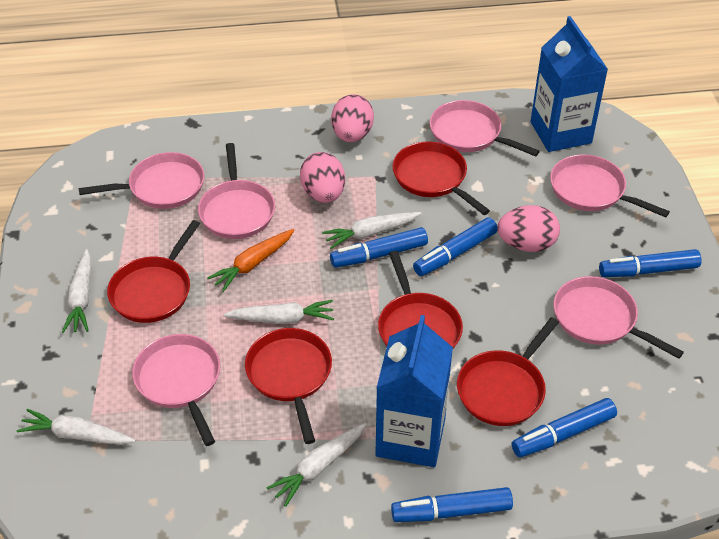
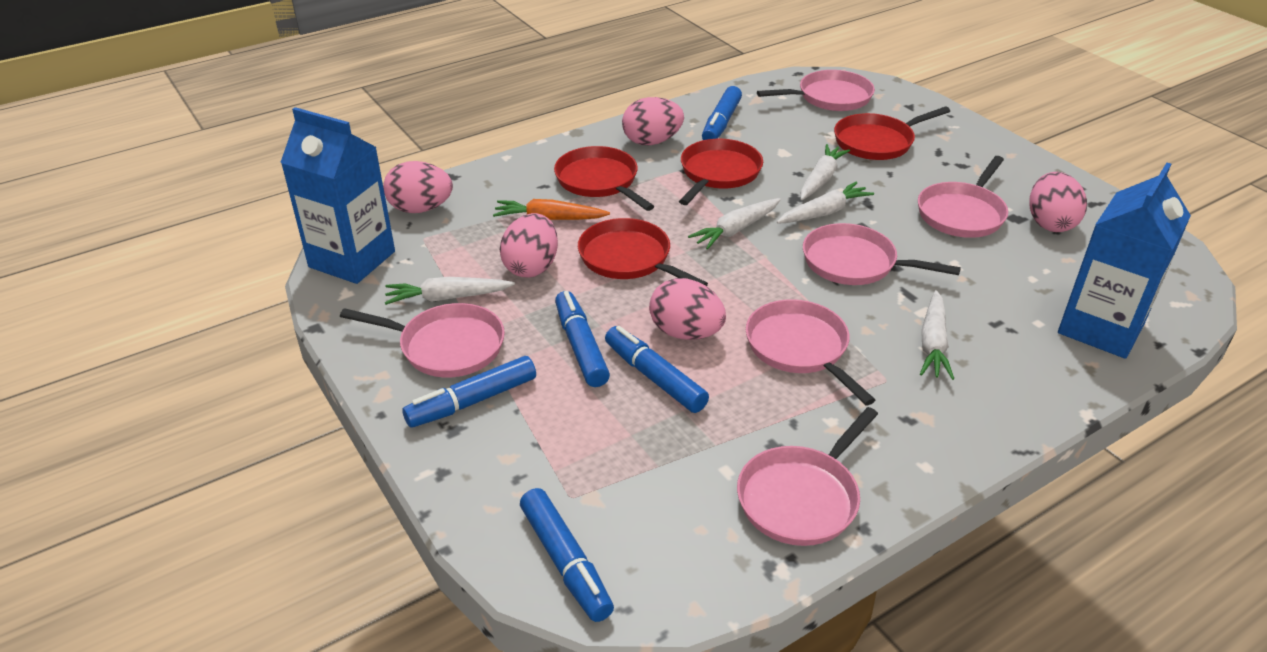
pink egg: [300,152,345,203] [331,94,374,142] [497,205,560,252] = 3 -> [383,161,453,213] [500,213,558,278] [622,97,684,145] [649,278,726,340] [1029,172,1087,232] = 5
red pan: [107,220,200,323] [245,328,332,444] [378,251,463,348] [392,142,490,215] [457,317,559,426] = 5 -> [554,146,654,211] [578,218,708,286] [679,139,763,205] [834,107,950,160] = 4

